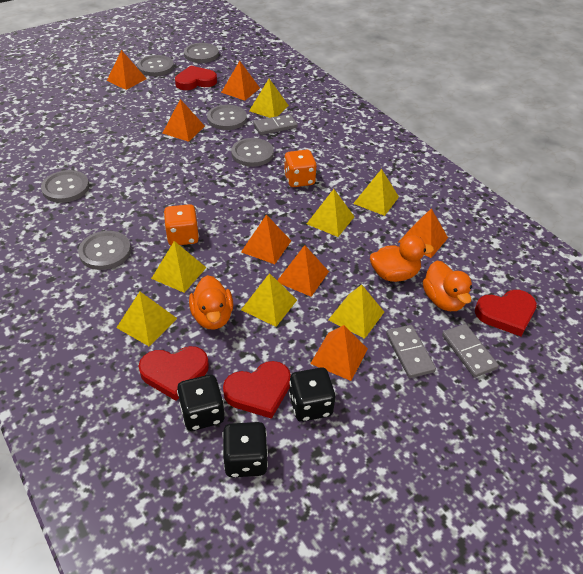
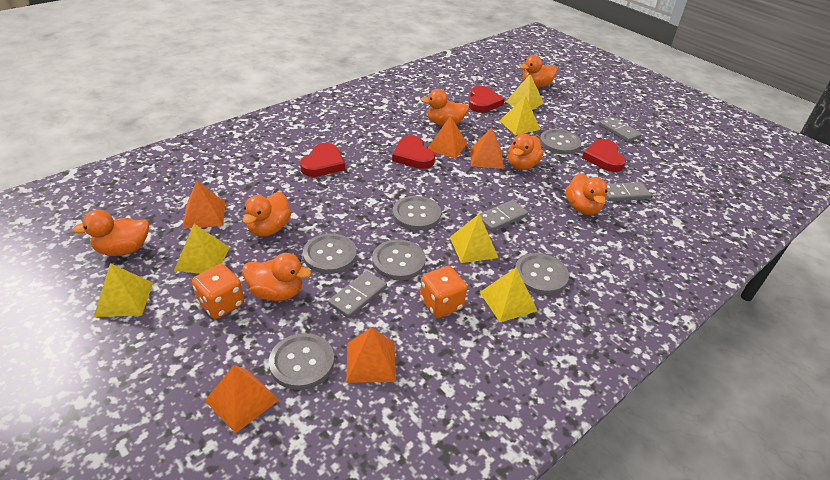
black dice: [177,375,224,431] [222,422,268,478] [289,367,336,422] = 3 -> none = 0
grey domino: [253,114,298,135] [386,325,436,378] [442,324,499,378] = 3 -> [328,271,387,318] [480,200,528,232] [599,117,642,142] [605,182,651,201] = 4
orange duck: [189,275,233,329] [370,235,434,282] [423,261,472,311] = 3 -> [72,210,149,256] [242,253,311,301] [243,192,291,237] [421,89,469,126] [508,134,544,170] [520,55,557,88] [566,173,607,215] = 7
orange pyramid: [107,50,147,90] [163,99,205,142] [221,61,260,101] [241,215,291,264] [277,245,329,297] [310,325,368,381] [399,208,448,258] = 7 -> [182,180,225,229] [205,365,279,433] [346,327,396,383] [428,116,467,158] [470,127,504,169] = 5
yellow pyramid: [116,292,177,346] [151,241,207,293] [241,273,297,327] [249,79,289,118] [307,189,355,237] [328,285,384,339] [353,169,399,216] = 7 -> [94,263,153,317] [174,224,230,274] [450,214,499,263] [480,267,538,322] [500,95,540,135] [506,74,544,110] = 6

